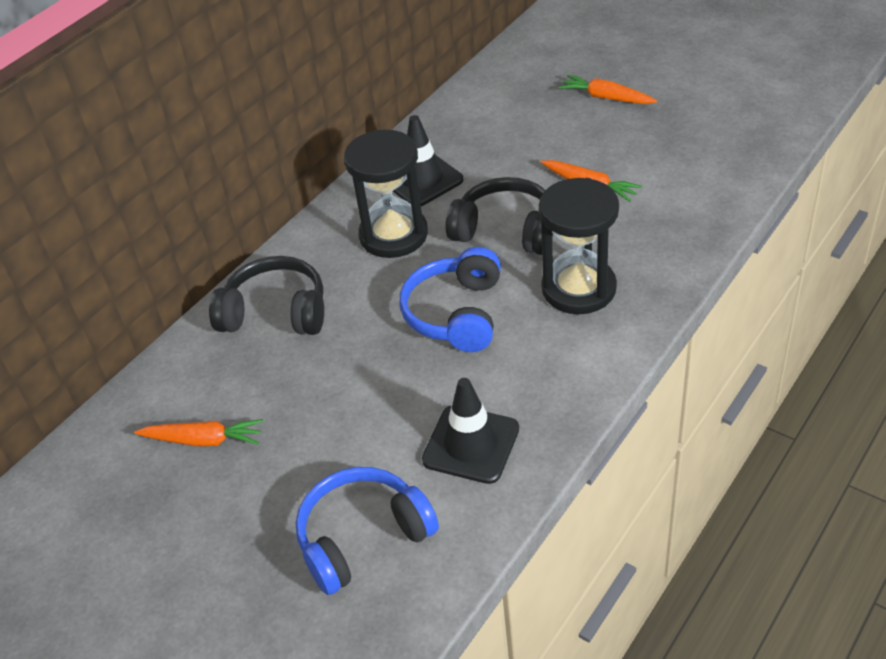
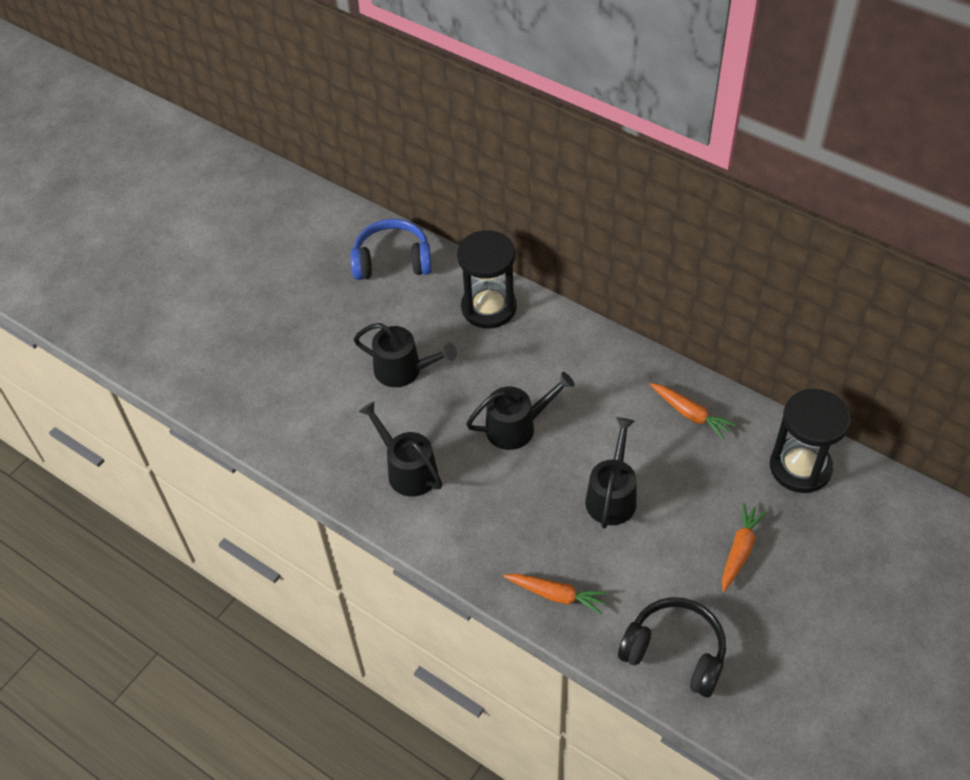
black headphones: [209,256,324,335] [445,177,553,255] = 2 -> [618,597,726,698] = 1
black traffic cone: [393,115,464,206] [422,378,519,484] = 2 -> none = 0
black watering can: none = 0 -> [354,323,457,387] [359,401,442,497] [466,372,575,450] [585,417,637,529] = 4
blue headphones: [296,467,439,595] [400,247,501,352] = 2 -> [351,219,432,280] = 1

